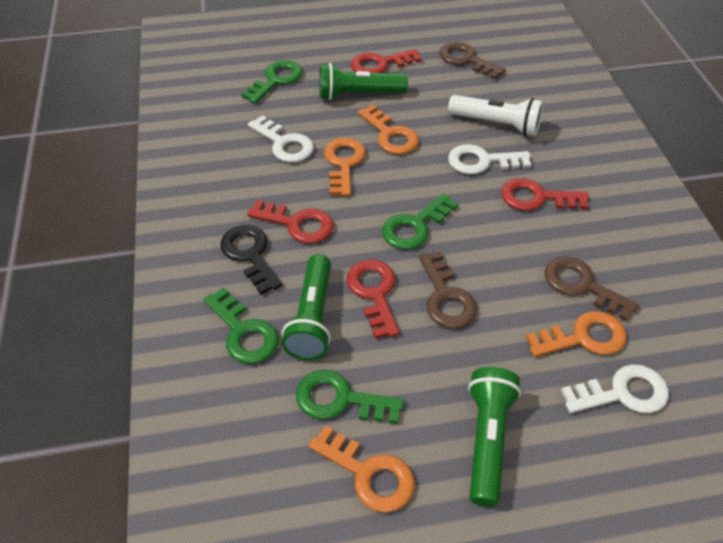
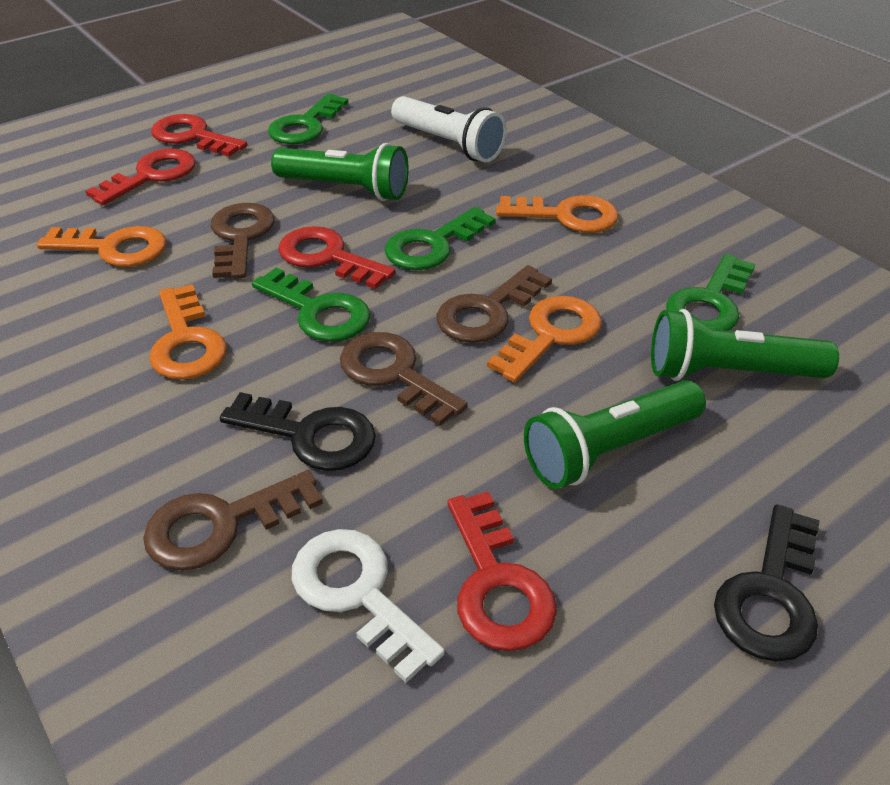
black key: [220,225,282,295] = 1 -> [220,392,376,471] [714,504,820,662] = 2
brown key: [419,251,477,329] [439,42,506,79] [545,256,639,321] = 3 -> [143,470,323,571] [210,203,275,279] [340,332,468,426] [437,265,552,343] = 4
white key: [248,115,314,162] [448,144,531,174] [561,364,669,413] = 3 -> [291,529,445,683] = 1

